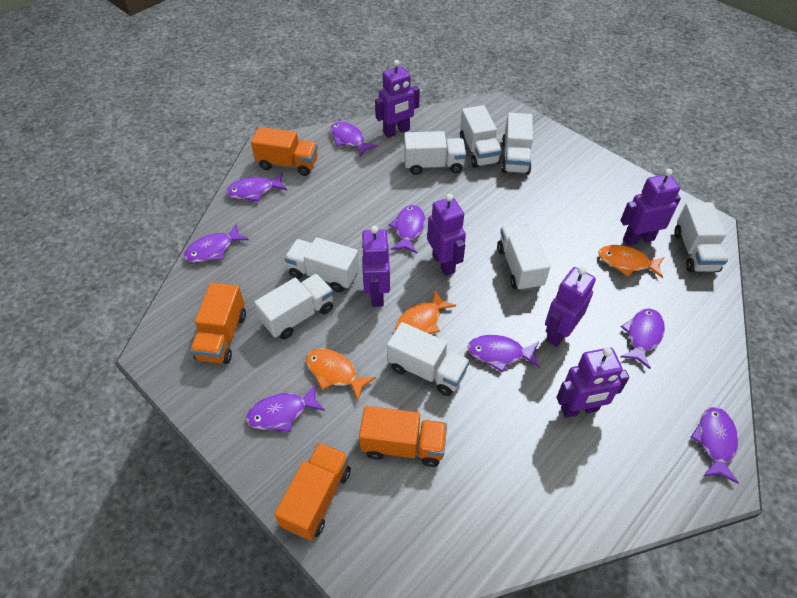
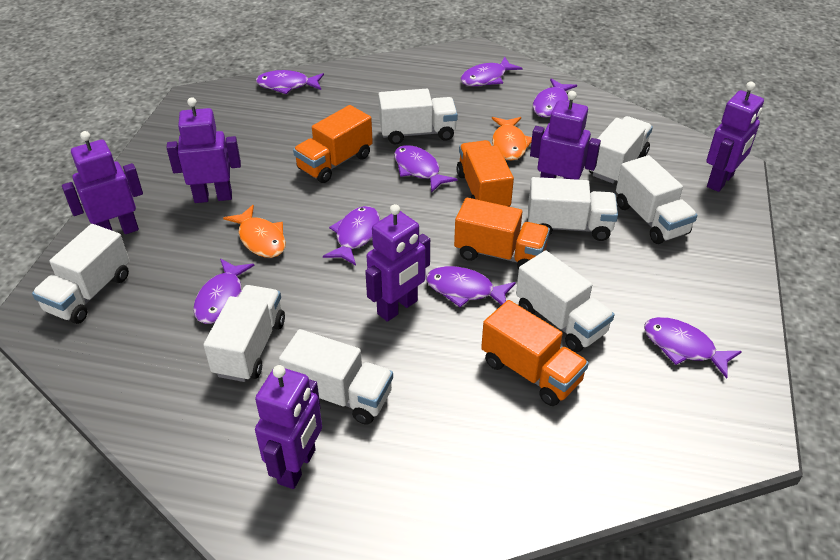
orange fish: [306,348,376,400] [395,290,456,334] [598,245,665,278] = 3 -> [223,205,286,258] [492,117,532,160] = 2

